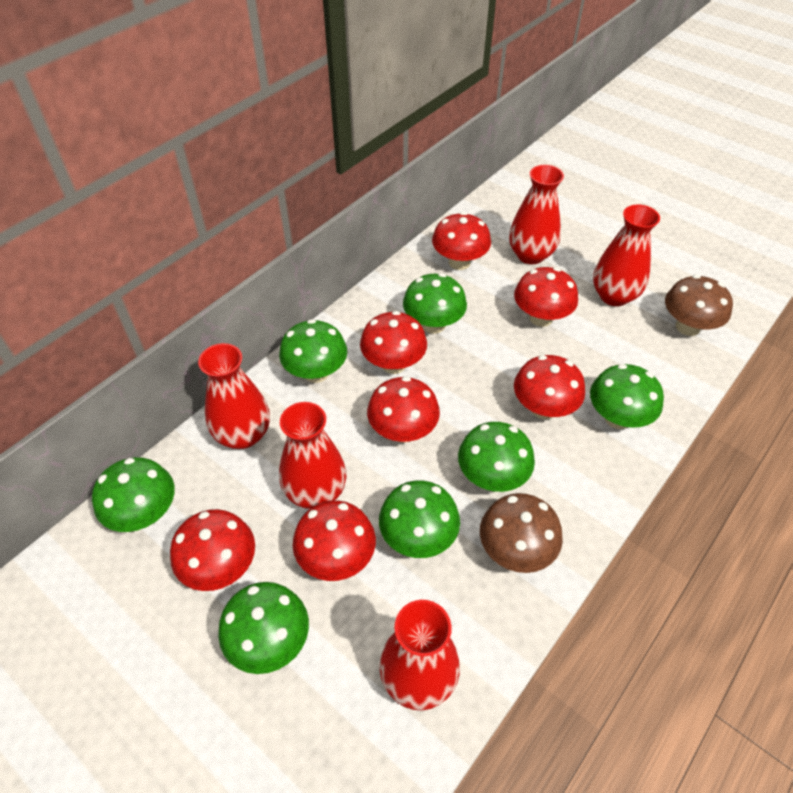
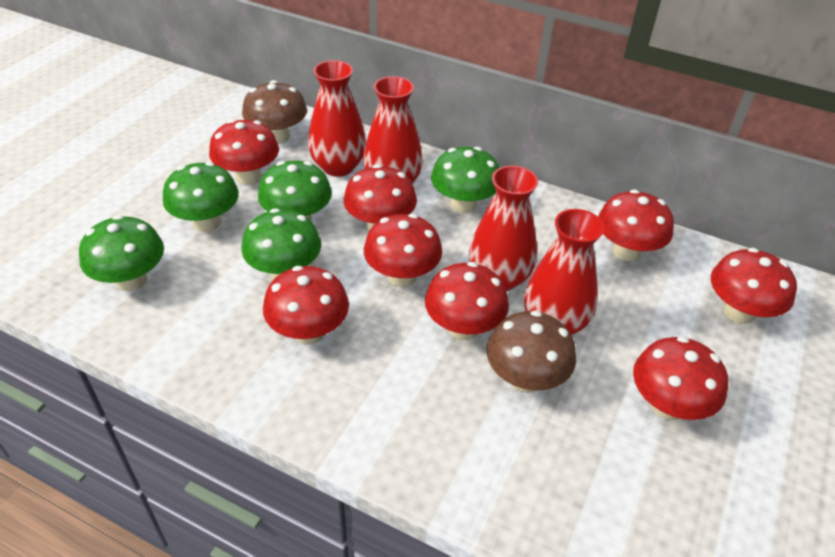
green mushroom: [92,457,175,532] [218,582,309,674] [279,319,347,383] [379,480,460,558] [403,273,467,334] [458,422,535,492] [590,364,664,429] = 7 -> [79,215,164,291] [163,162,239,232] [241,208,321,280] [258,160,332,221] [431,147,499,213] = 5
red mushroom: [170,509,255,591] [293,501,376,581] [360,311,427,374] [367,376,440,443] [432,212,491,270] [514,267,578,327] [514,355,585,419] = 7 -> [209,119,279,185] [263,266,349,345] [343,164,417,231] [364,214,442,287] [425,262,509,340] [598,189,674,261] [633,336,728,420] [711,248,797,324] = 8
red vase: [198,343,270,449] [279,402,347,509] [379,600,460,710] [509,165,564,264] [593,205,660,306] = 5 -> [308,60,366,177] [363,76,423,183] [469,165,538,291] [524,209,605,335] = 4

